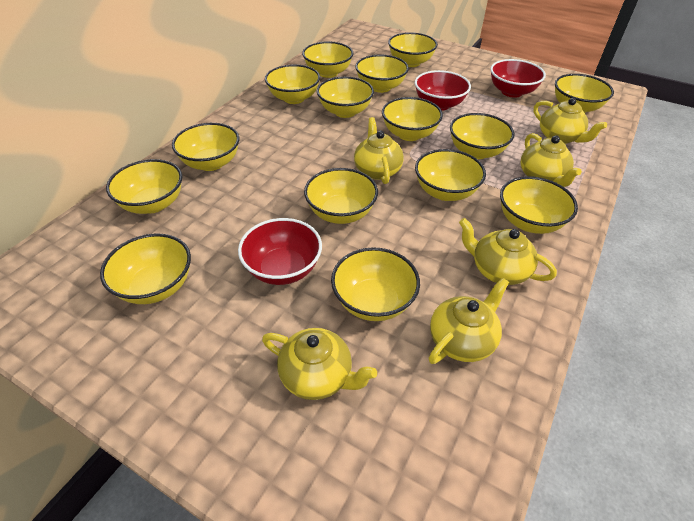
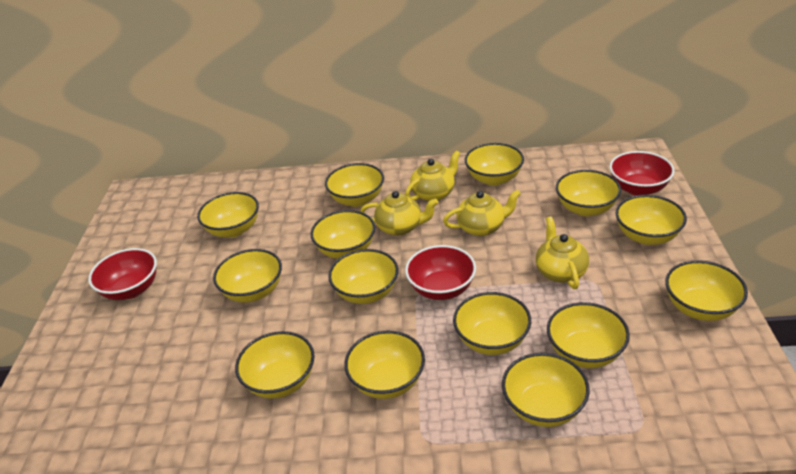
yellow bowl: [100,234,191,304] [106,159,182,214] [172,123,239,171] [265,64,320,104] [302,42,353,78] [304,168,378,224] [317,77,374,118] [331,247,420,321] [355,55,409,93] [382,97,443,141] [388,32,438,67] [415,149,486,201] [450,113,515,159] [500,176,578,234] [555,74,614,113] = 15 -> [197,192,259,238] [213,249,282,302] [235,331,315,399] [310,210,375,259] [325,163,384,207] [328,249,398,304] [344,330,425,399] [453,292,531,355] [465,143,524,186] [502,353,590,427] [547,302,630,368] [556,170,621,216] [616,195,687,245] [665,260,748,321] = 14
yellow teapot: [262,328,377,400] [354,117,404,184] [429,278,509,364] [459,218,557,285] [521,133,582,187] [534,98,607,144] = 6 -> [360,191,438,236] [405,150,461,201] [443,190,521,236] [536,216,589,289] = 4

